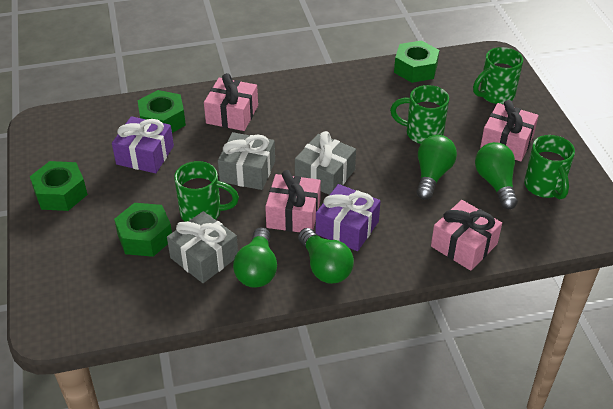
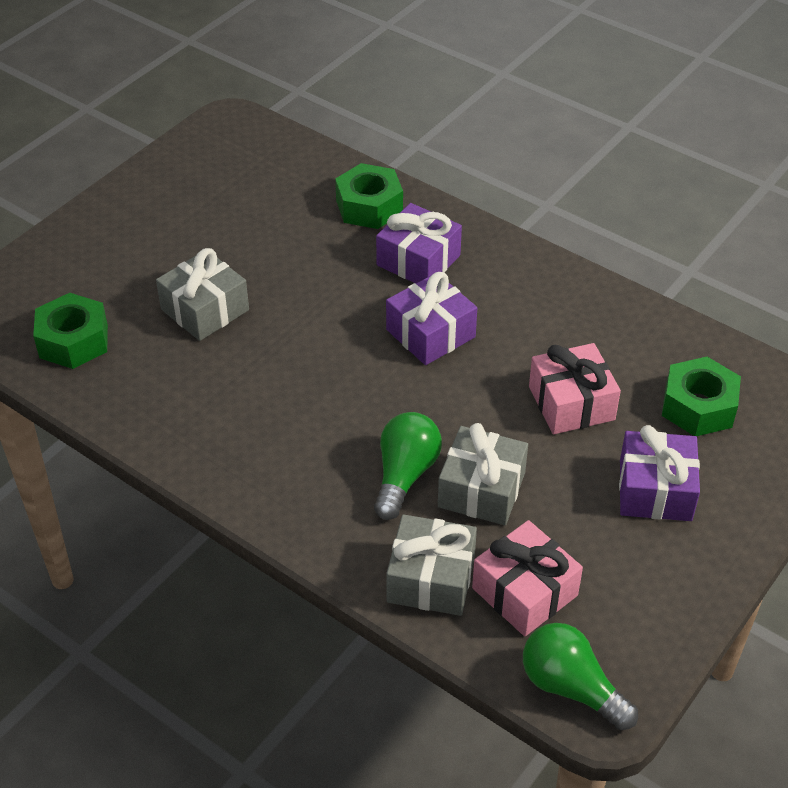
green light bulb: [233,227,277,288] [298,228,354,284] [416,135,457,200] [475,142,518,209] = 4 -> [374,412,442,520] [523,623,638,730] = 2
green mug: [174,161,239,222] [390,85,449,144] [473,47,523,104] [524,135,575,199] = 4 -> none = 0
green nut: [30,161,88,211] [114,203,172,257] [137,90,186,133] [394,41,439,83] = 4 -> [33,293,108,369] [335,163,403,229] [662,357,741,436] = 3
pink gift: [204,73,258,131] [265,170,321,232] [431,200,502,271] [480,100,539,161] = 4 -> [472,520,583,636] [529,343,621,434] = 2
purple gift: [112,116,174,173] [316,184,381,251] = 2 -> [376,203,462,283] [386,272,477,365] [619,425,700,521] = 3

